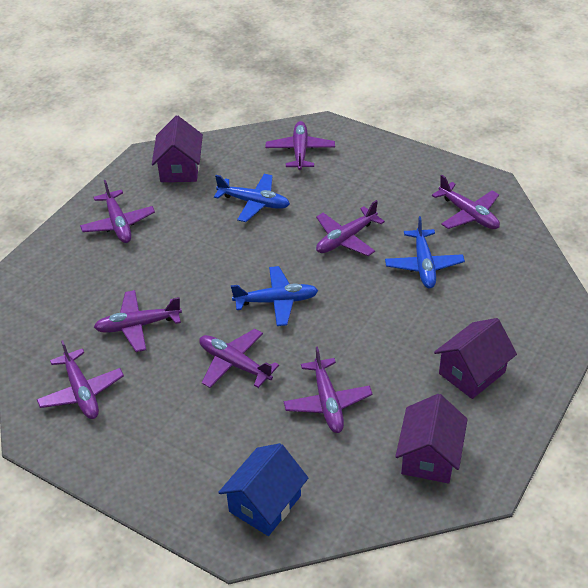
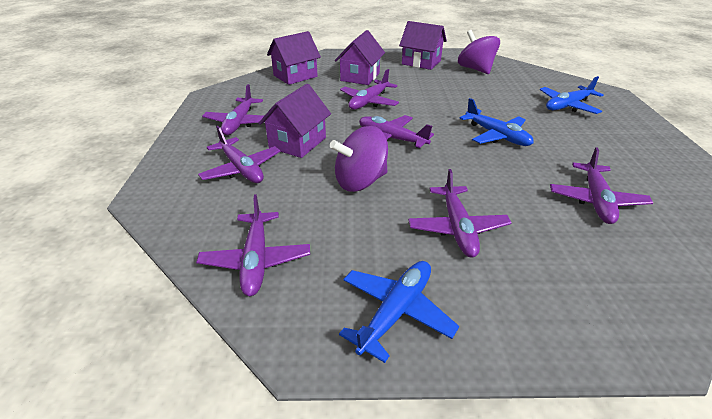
blue house: [218,443,308,536] = 1 -> none = 0
purple house: [152,116,203,182] [395,394,468,483] [434,318,517,399] = 3 -> [258,84,331,158] [267,31,321,85] [335,30,385,85] [399,21,447,70] = 4
purple plane: [37,340,124,419] [80,180,155,243] [94,290,182,352] [199,329,279,388] [265,121,335,170] [284,347,373,433] [316,200,385,256] [432,175,500,229] = 8 -> [196,194,310,296] [198,126,281,183] [202,84,264,135] [340,69,399,110] [359,115,434,148] [408,169,512,258] [550,147,653,224] = 7
purple spinning top: none = 0 -> [330,126,388,192] [458,30,500,74] = 2

